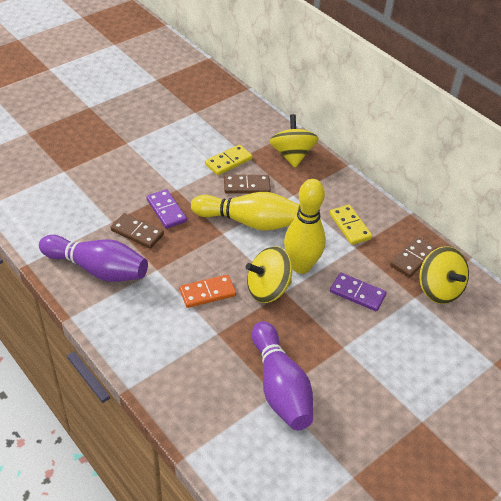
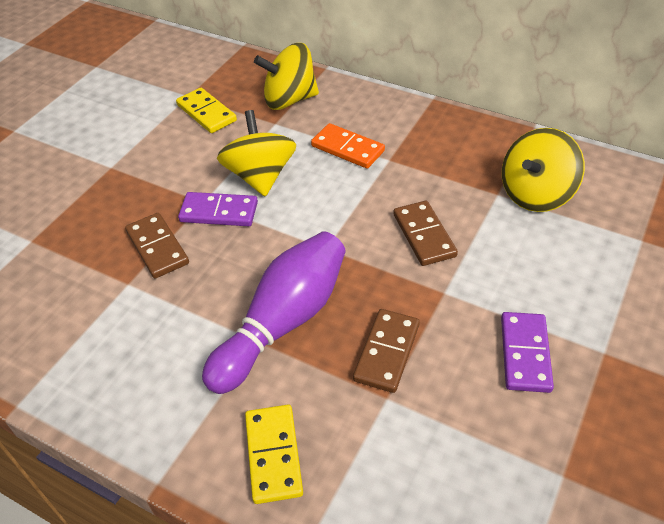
purple bowling pin: [39,235,148,282] [252,321,313,430] = 2 -> [202,231,346,394] = 1
yellow bowling pin: [191,192,300,231] [284,179,326,274] = 2 -> none = 0

